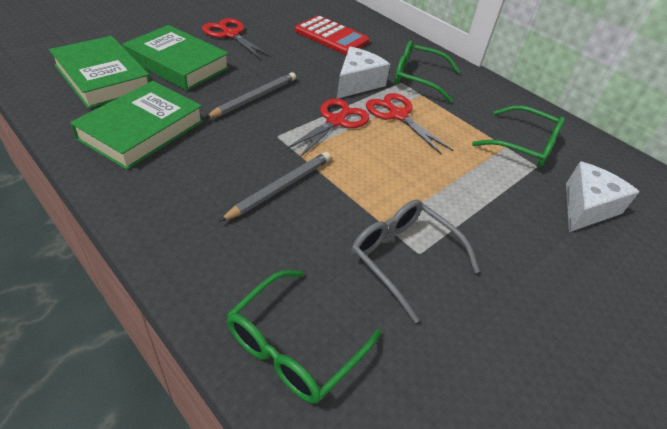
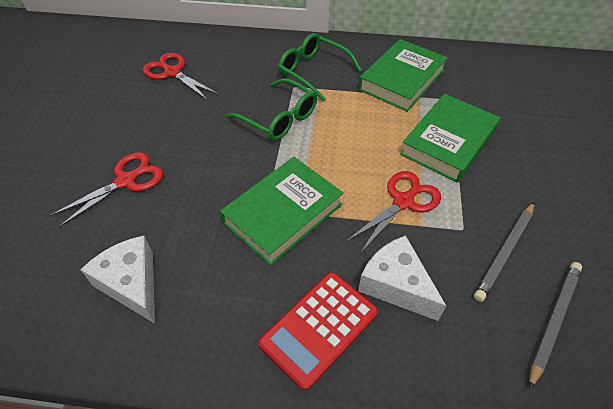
green glasses: [227,270,381,404] [394,41,460,103] [472,105,565,168] = 3 -> [226,78,317,141] [278,33,362,102] = 2
grey glasses: [351,200,480,323] = 1 -> none = 0

